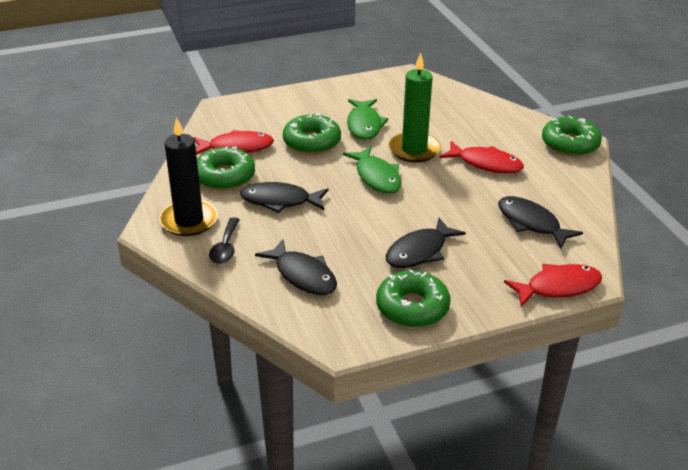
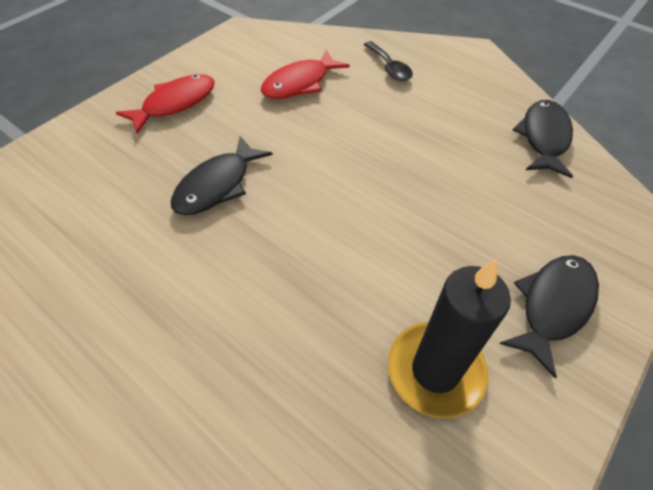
black fish: [240,182,328,213] [255,239,337,295] [386,218,466,268] [498,196,583,249] = 4 -> [171,136,273,215] [499,255,599,378] [513,100,573,178] = 3
green candle: [389,53,441,163] = 1 -> none = 0
green donut: [197,146,255,190] [283,113,341,154] [376,269,451,327] [542,116,602,156] = 4 -> none = 0
green fish: [343,146,401,194] [347,99,388,140] = 2 -> none = 0
red fish: [193,130,274,155] [439,141,524,173] [504,264,602,307] = 3 -> [115,74,215,134] [261,50,350,99] = 2

